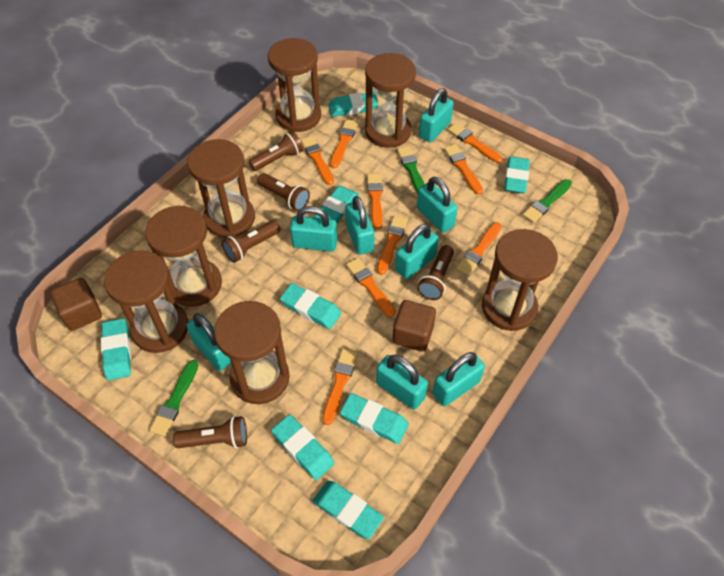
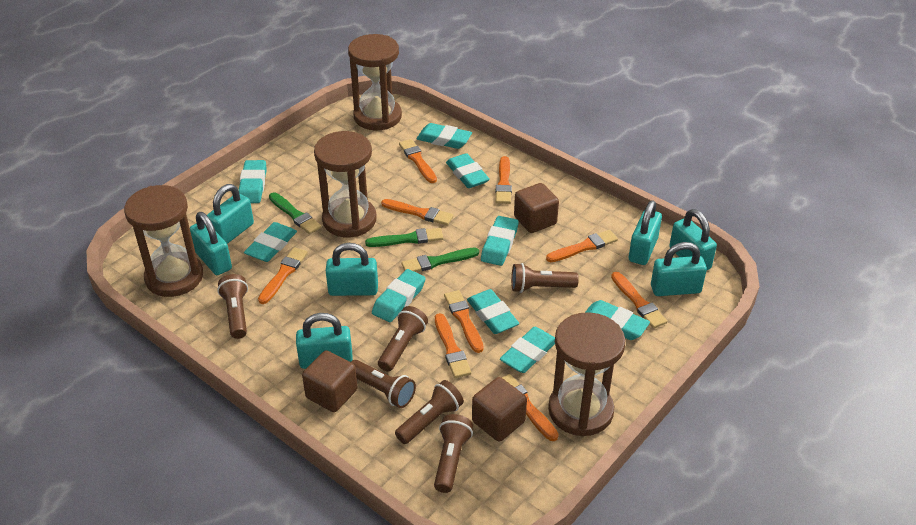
brown cube: [50,278,102,331] [392,300,436,352] = 2 -> [302,350,357,412] [472,377,527,442] [514,183,559,233] = 3
brown flashlight: [173,416,247,448] [222,220,280,263] [249,131,303,171] [257,173,310,211] [417,245,454,300] = 5 -> [217,274,248,339] [351,360,416,408] [378,306,428,372] [395,380,464,444] [434,414,473,493] [511,263,579,293] = 6
brown hourglass: [104,251,188,353] [145,205,222,307] [187,139,255,238] [214,301,290,404] [268,38,321,132] [365,53,416,148] [482,229,558,331] = 7 -> [124,185,203,297] [314,131,377,237] [348,34,402,131] [548,312,625,436] = 4
turquoise eraser: [101,318,131,381] [272,414,334,480] [280,283,341,329] [313,481,384,539] [315,186,359,224] [328,92,379,117] [340,393,409,444] [504,156,530,193] = 8 -> [238,160,266,203] [244,222,297,262] [372,269,426,322] [417,123,472,149] [446,153,490,188] [467,289,519,334] [481,216,519,266] [500,327,555,373] [585,300,650,340] = 9
turquoise padlock: [186,313,231,371] [290,206,337,252] [345,196,374,255] [376,355,428,409] [395,224,439,279] [417,176,458,233] [419,88,454,142] [433,352,485,406] = 8 -> [190,212,232,275] [207,184,254,244] [296,313,353,369] [326,243,378,296] [629,200,662,265] [651,242,707,296] [669,209,717,270] = 7

